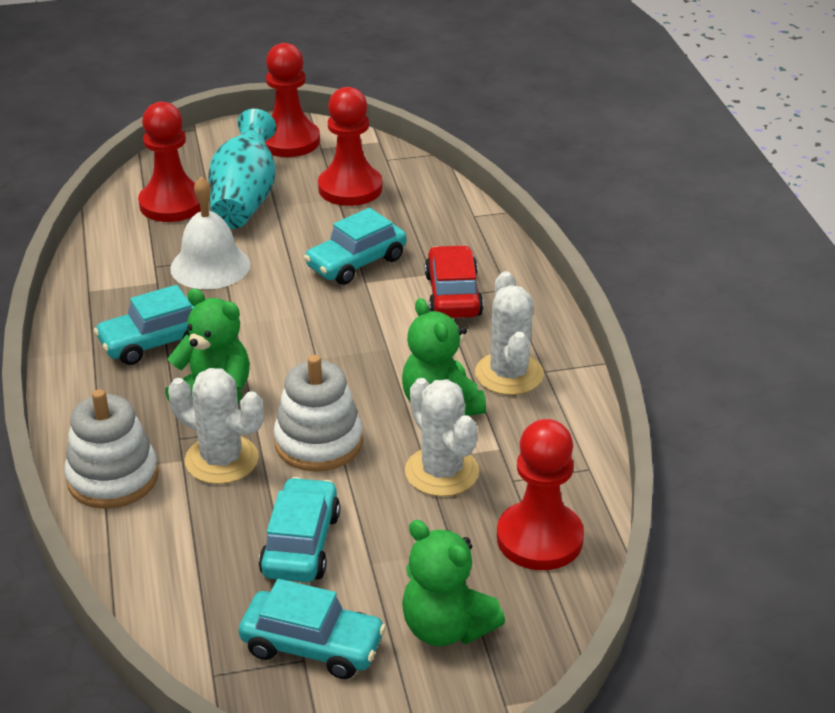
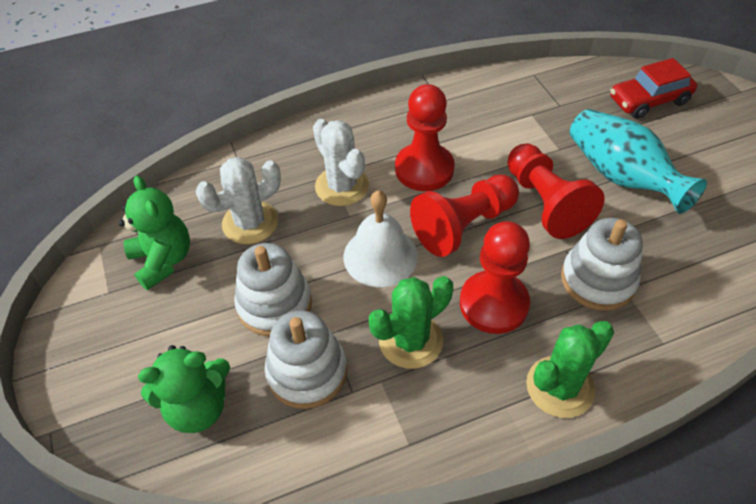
green cactus: none = 0 -> [369,276,453,369] [526,321,614,418] = 2
green teddy bear: [165,289,250,404] [402,298,486,416] [402,520,505,646] = 3 -> [119,176,190,290] [138,345,230,433] = 2
turquoise car: [94,285,194,365] [239,579,386,679] [259,477,340,582] [304,208,406,285] = 4 -> none = 0
white cactus: [168,368,264,484] [405,378,479,497] [475,271,544,395] = 3 -> [196,157,281,244] [313,119,369,206] = 2
white stacking toy: [64,389,159,509] [274,355,363,472] = 2 -> [234,243,312,336] [265,311,347,409] [561,218,643,311] = 3

